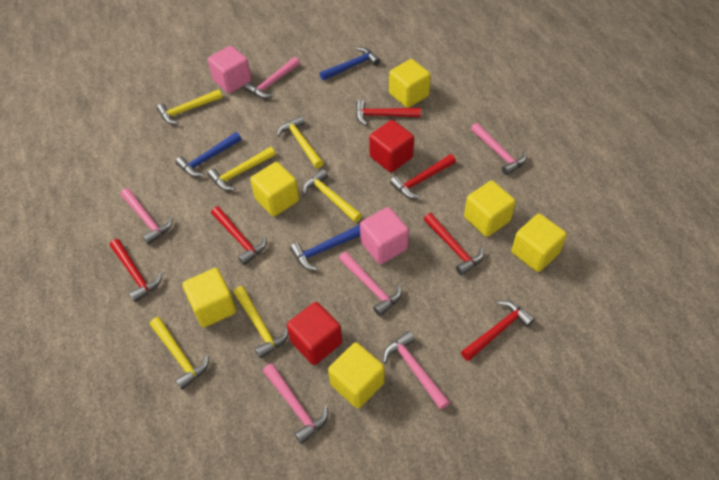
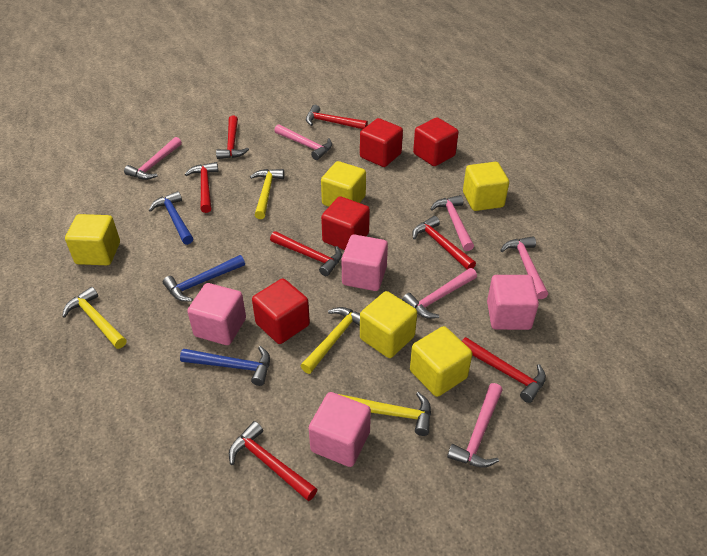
pink cube: [208,46,252,93] [360,207,409,264] = 2 -> [187,283,246,345] [309,392,371,467] [342,234,388,291] [487,275,539,330] = 4
red cube: [287,302,342,365] [369,120,414,172] = 2 -> [252,278,310,344] [321,196,370,250] [360,118,403,167] [413,117,459,166] = 4
red hammer: [110,239,162,302] [211,206,267,265] [356,100,421,126] [390,154,456,199] [424,213,484,276] [461,300,535,361] = 6 -> [185,162,218,213] [216,116,249,159] [229,421,317,501] [270,231,342,276] [306,105,368,129] [412,216,476,270] [462,337,546,403] = 7
yellow cube: [182,268,236,327] [250,162,299,216] [328,343,385,408] [389,59,431,108] [464,181,516,237] [511,214,567,272] = 6 -> [65,214,120,265] [321,161,366,207] [360,291,417,358] [410,326,472,397] [463,162,509,211] = 5
yellow hammer: [150,317,209,390] [157,89,222,124] [207,147,276,190] [234,286,288,359] [277,116,324,168] [303,169,362,222] = 6 -> [62,287,126,349] [250,169,284,219] [301,307,360,374] [339,392,431,436] = 4

